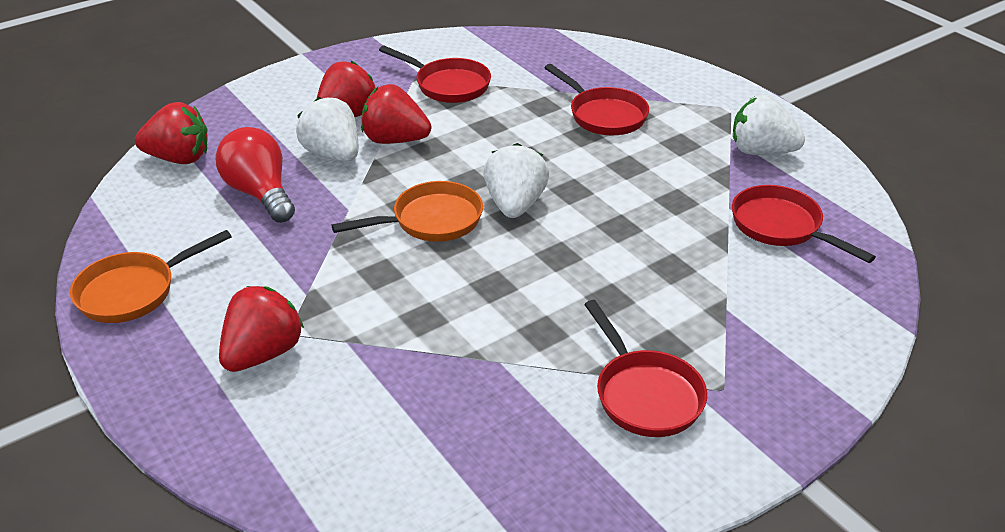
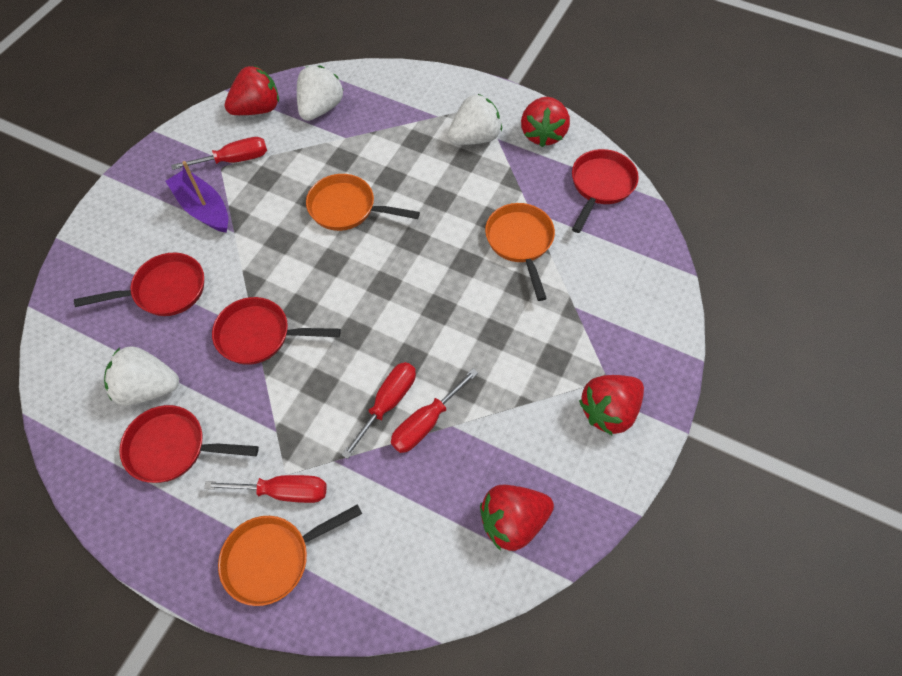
orange pan: [70,230,232,323] [331,181,483,242] = 2 -> [218,504,362,606] [306,174,420,231] [485,203,555,301] = 3
purple boat: none = 0 -> [166,161,228,233] = 1
red light bulb: [215,127,295,223] = 1 -> none = 0
red screwdriver: none = 0 -> [171,137,267,170] [204,475,326,503] [342,362,416,459] [391,369,478,453] = 4

